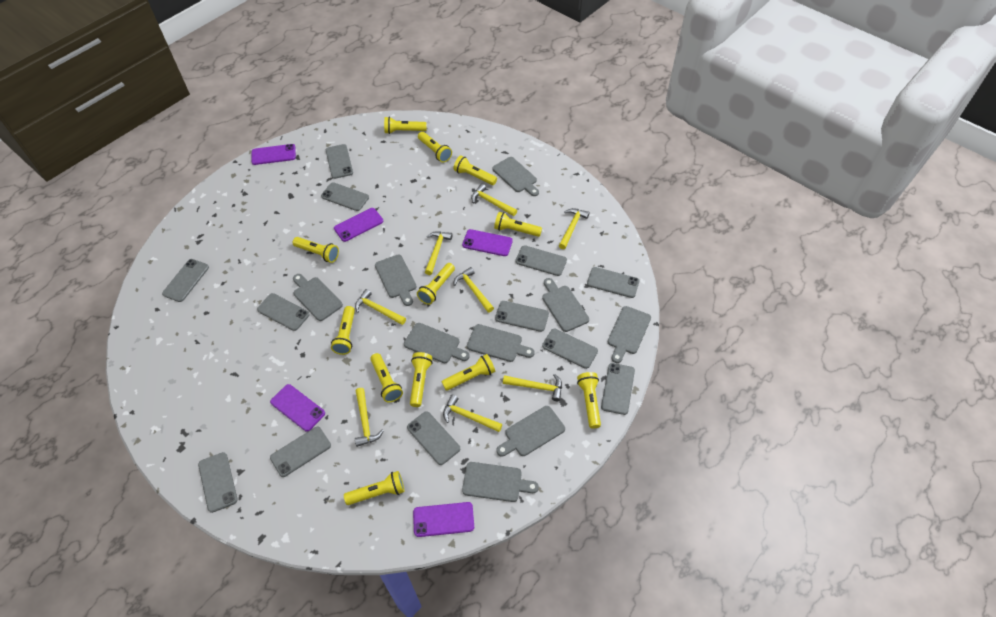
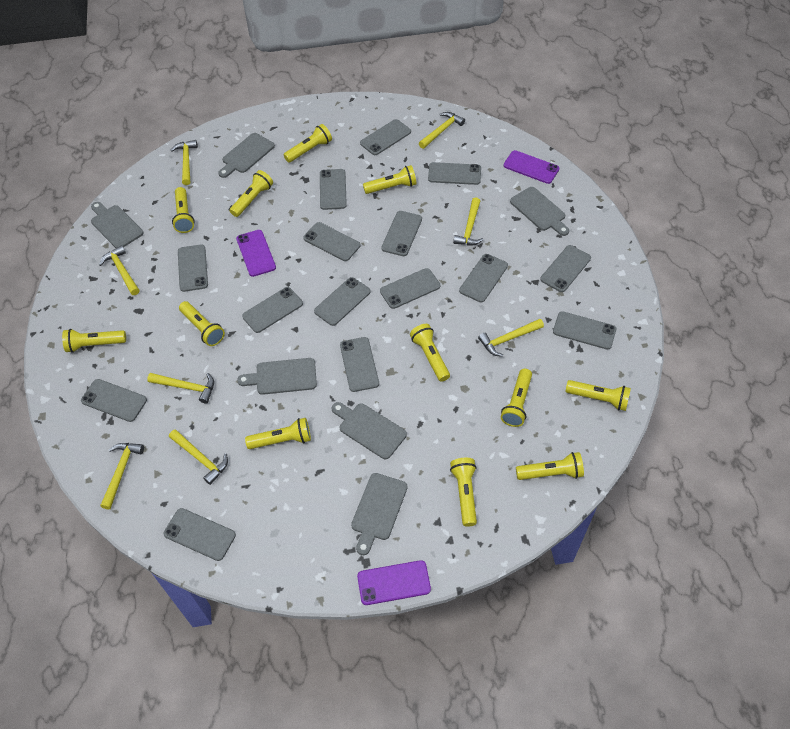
grey cutting board: [293,274,343,321] [375,254,417,306] [404,323,470,363] [462,462,539,502] [467,324,535,362] [492,157,539,196] [496,406,565,456] [542,278,589,332] [608,306,651,363] = 9 -> [91,202,144,248] [218,133,275,178] [237,358,317,395] [332,402,407,459] [351,473,408,555] [510,187,569,236] = 6
grey phone: [162,259,209,302] [198,452,238,513] [257,293,310,331] [270,427,331,477] [321,182,369,211] [326,144,353,179] [407,411,460,465] [495,301,549,332] [515,245,567,276] [542,329,598,369] [587,267,639,298] [601,363,635,415] = 12 -> [81,379,147,422] [164,508,236,561] [178,244,208,292] [242,287,303,333] [303,222,361,261] [314,277,371,326] [320,169,347,210] [340,337,379,392] [360,119,411,155] [380,268,441,309] [381,211,422,256] [428,162,481,185] [459,254,508,302] [540,245,591,292] [553,311,616,350] = 15
purple phone: [251,144,296,165] [270,384,325,432] [334,208,383,242] [413,502,474,537] [462,229,513,256] = 5 -> [236,230,276,277] [357,560,431,605] [504,150,559,184] = 3

